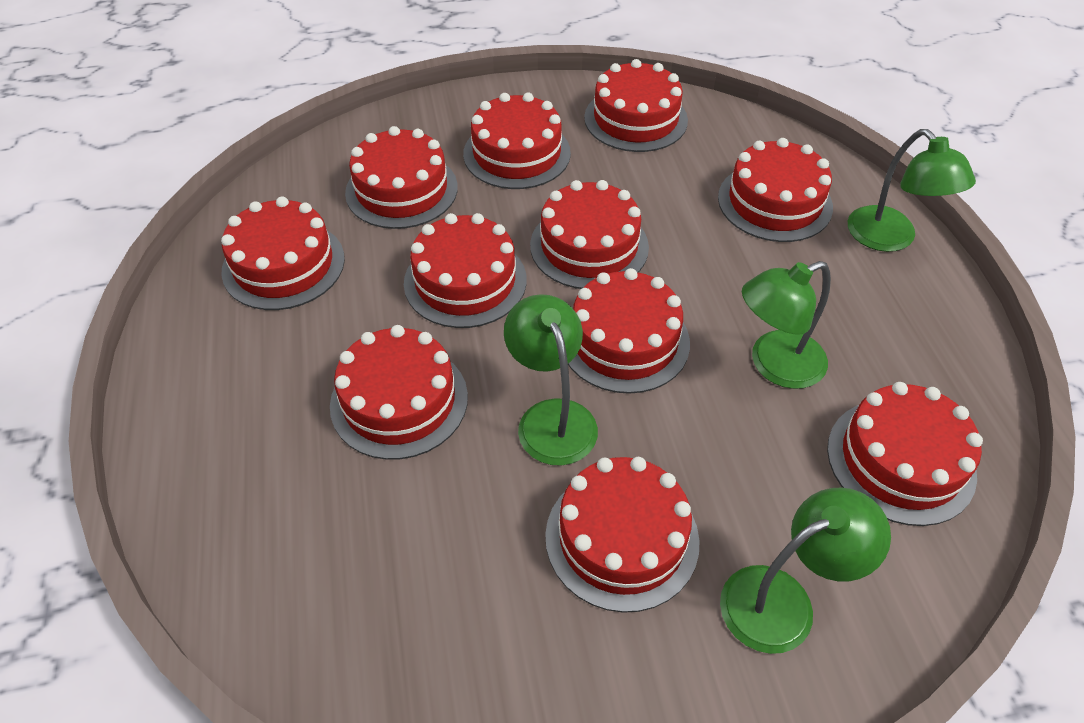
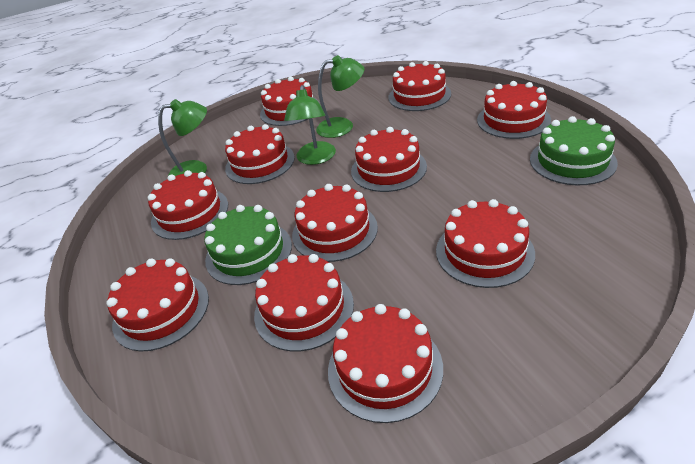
green cake: none = 0 -> [204,205,292,285] [530,116,618,185] = 2
green lamp: [504,294,598,466] [720,487,891,654] [742,261,831,389] [848,129,976,252] = 4 -> [158,99,207,176] [284,85,336,165] [316,55,365,138] = 3

